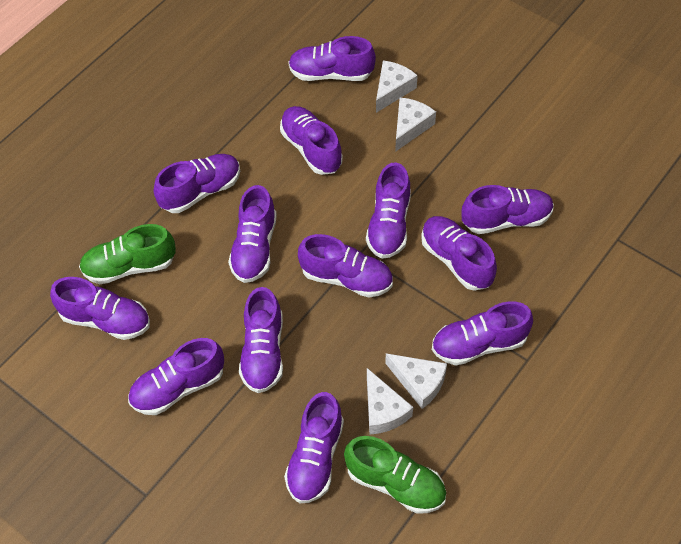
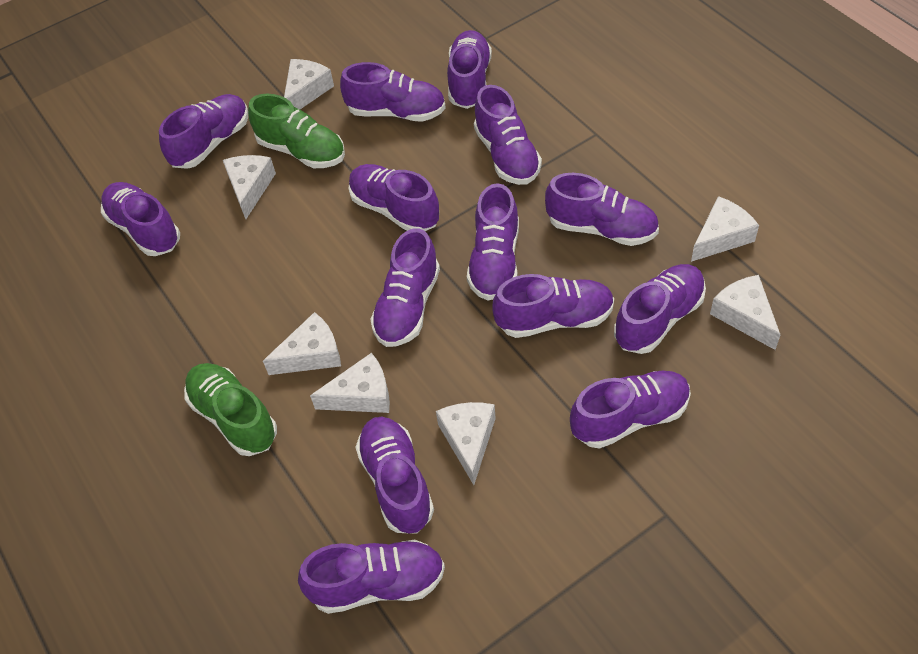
purple shoe: [50,277,150,340] [128,338,224,415] [154,154,240,213] [228,185,277,283] [239,287,283,393] [280,106,343,175] [284,392,344,503] [288,36,376,81] [298,234,393,298] [366,162,411,259] [421,216,497,291] [432,301,533,366] [462,185,554,234] = 13 -> [101,182,180,256] [159,94,248,169] [298,539,445,614] [340,62,446,122] [348,164,440,231] [355,417,434,534] [370,228,440,347] [447,30,492,109] [467,183,519,300] [474,85,542,185] [493,274,614,338] [545,173,659,246] [570,371,691,449] [614,264,706,354] = 14
white cheese: [367,368,413,434] [376,60,418,113] [385,353,447,409] [395,97,436,152] = 4 -> [223,155,276,219] [263,312,341,375] [284,59,334,109] [310,353,390,413] [436,402,496,485] [691,196,759,262] [710,275,780,350] = 7

